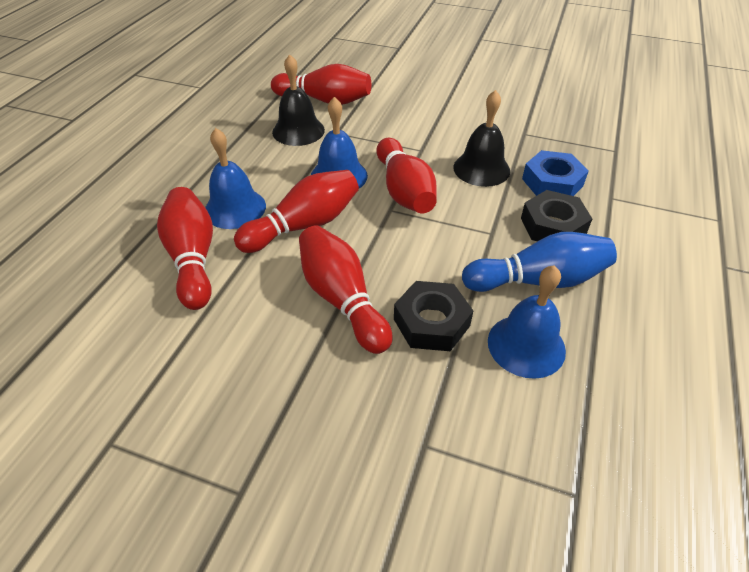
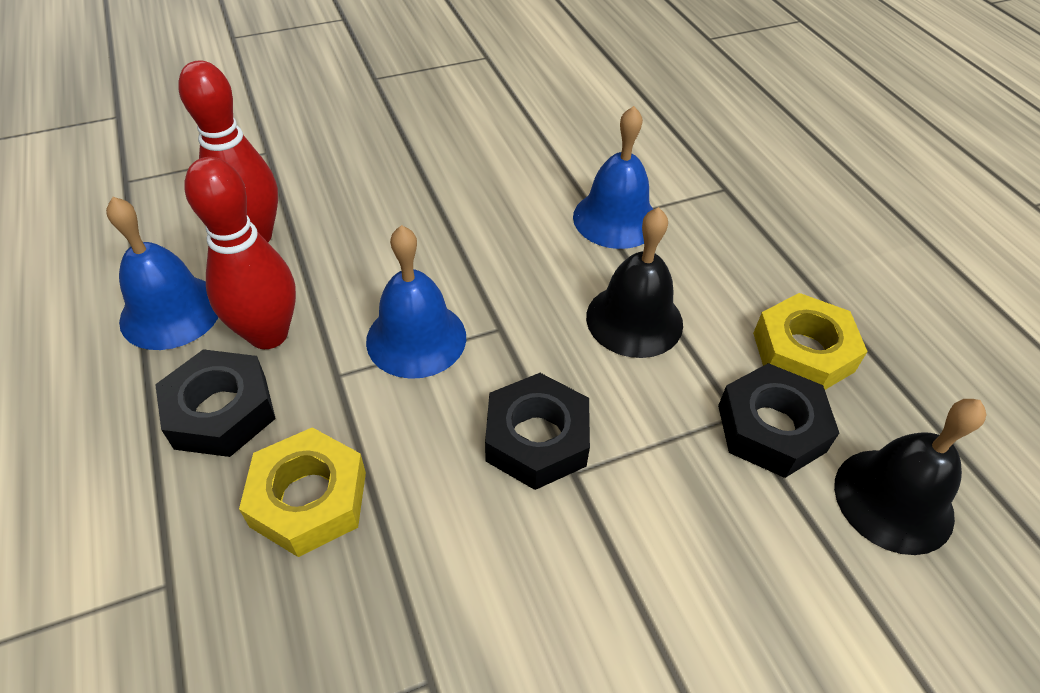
black nut: [394,281,473,351] [521,190,592,241] = 2 -> [155,349,276,457] [485,373,590,490] [718,363,839,478] = 3
blue bowling pin: [462,232,617,292] = 1 -> none = 0
blue nut: [522,150,589,196] = 1 -> none = 0
red bowling pin: [157,187,213,310] [234,170,359,253] [271,64,371,105] [299,225,393,354] [376,138,437,213] = 5 -> [178,60,278,242] [184,157,296,349] = 2
yellow nut: none = 0 -> [239,427,366,557] [753,293,868,390] = 2

